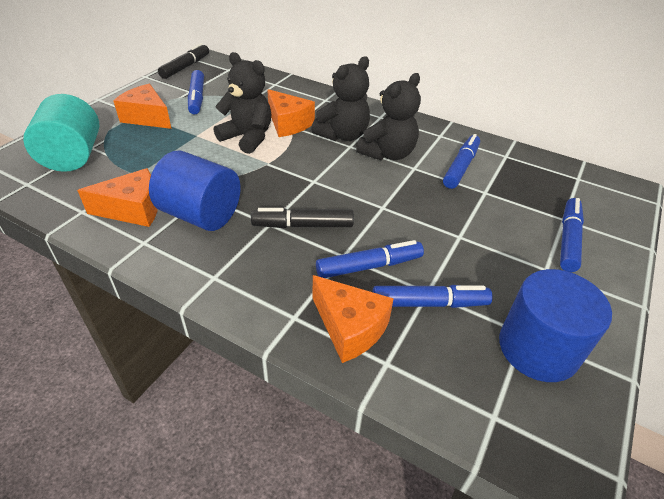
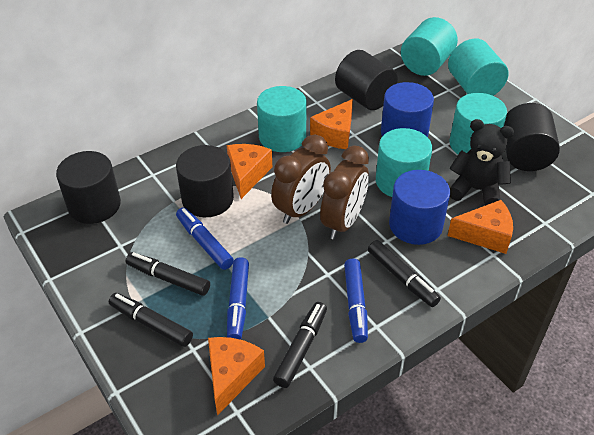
black cylinder: none = 0 -> [56,151,121,224] [176,145,234,217] [335,50,398,110] [504,103,560,171] = 4
black marker: [158,43,209,79] [251,208,354,228] = 2 -> [109,293,193,347] [126,252,210,296] [273,302,327,388] [368,240,441,307] = 4
black teddy bear: [214,52,271,154] [311,57,370,141] [356,73,421,161] = 3 -> [449,119,514,206] = 1
blue marker: [188,70,204,114] [316,240,424,278] [373,285,493,308] [443,134,480,189] [560,198,584,272] = 5 -> [176,207,234,270] [227,257,249,340] [344,258,368,343] = 3
brown clock: none = 0 -> [271,135,331,224] [320,145,369,240] = 2
turquoise cylinder: [23,94,99,172] = 1 -> [257,86,306,152] [376,128,432,197] [401,17,458,76] [448,38,509,96] [449,93,507,154] = 5

